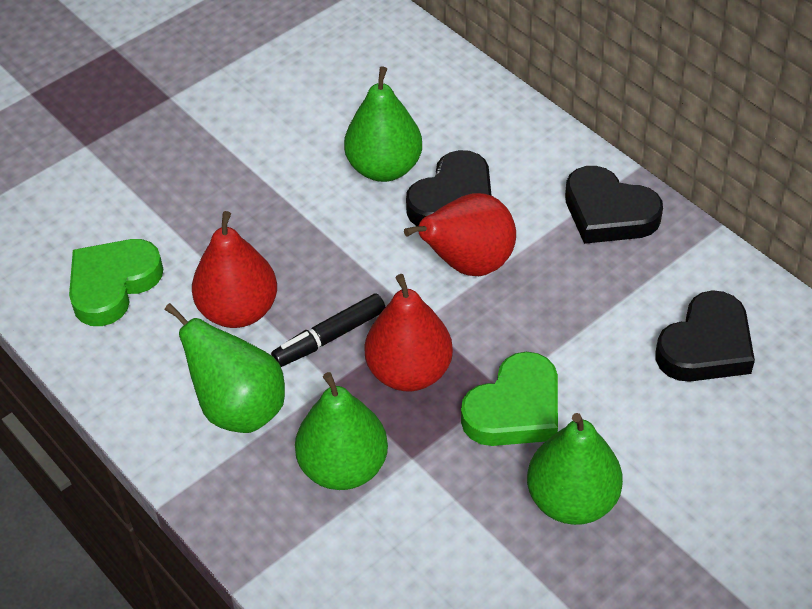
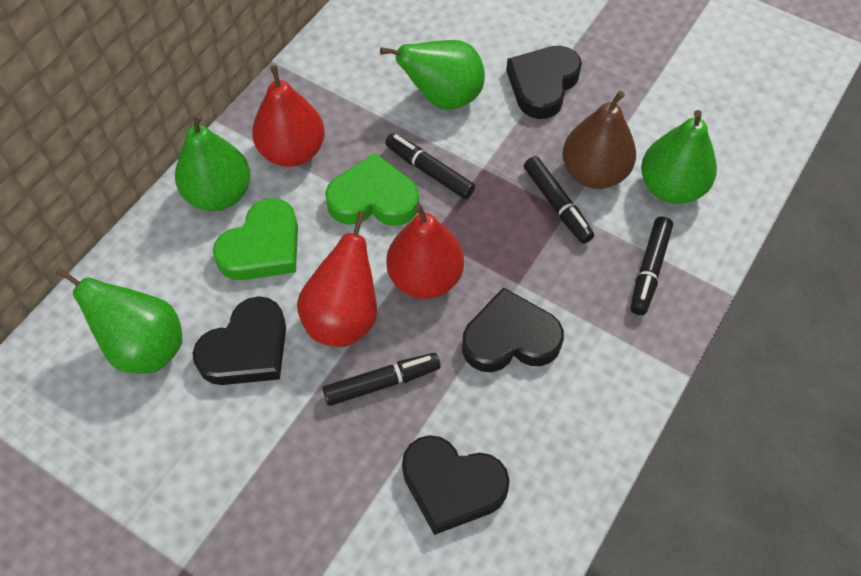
black heart: [406,150,492,226] [565,166,663,244] [656,290,755,382] = 3 -> [193,296,286,385] [402,435,510,535] [462,287,564,372] [506,46,582,119] = 4
black marker: [271,293,385,367] = 1 -> [323,353,441,406] [385,133,475,199] [524,156,594,244] [631,216,673,315] = 4
brown pear: none = 0 -> [562,91,636,189] = 1

